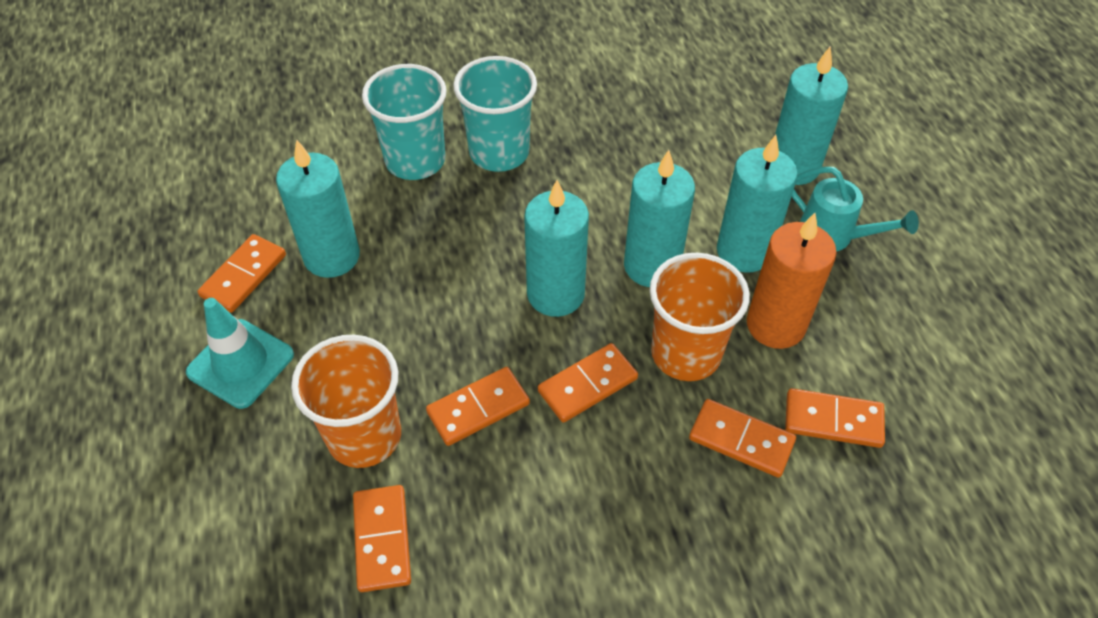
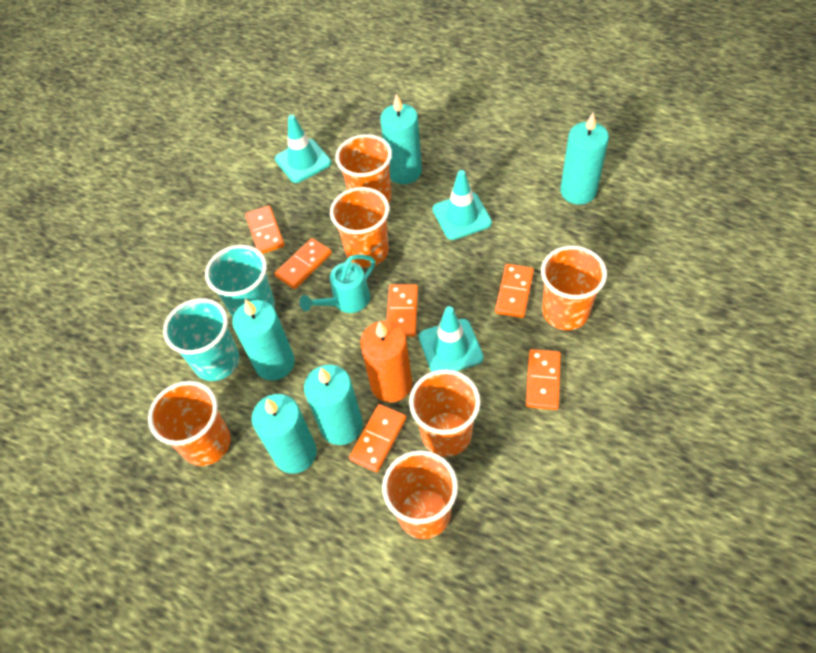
orange cup: [291,335,401,468] [650,253,750,381] = 2 -> [148,381,231,466] [330,187,389,268] [335,134,392,203] [382,450,458,539] [409,370,481,457] [541,246,607,330] = 6
turquoise traffic cone: [186,298,294,409] = 1 -> [275,115,331,183] [419,306,484,372] [433,170,492,240] = 3

